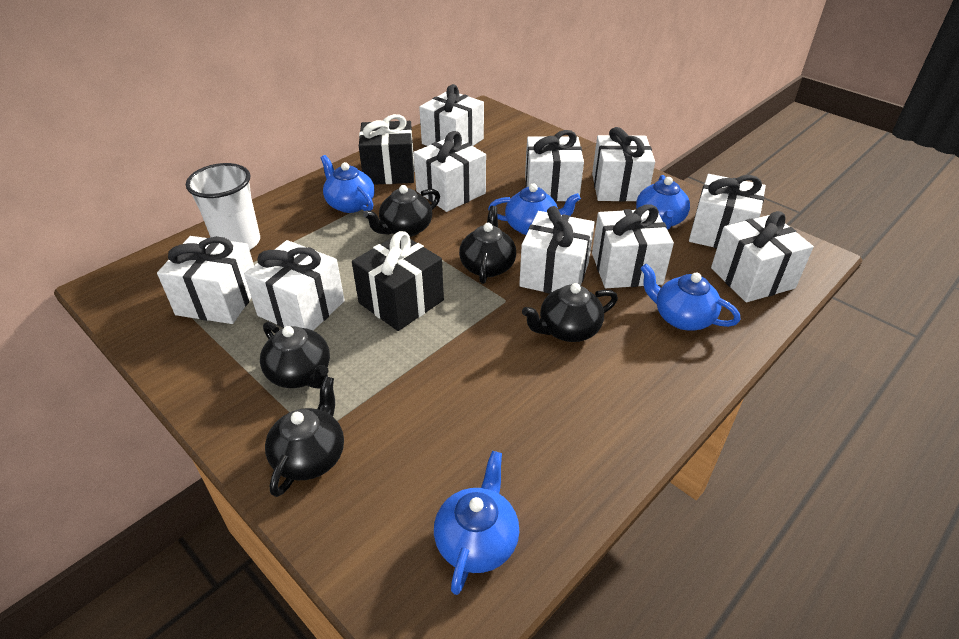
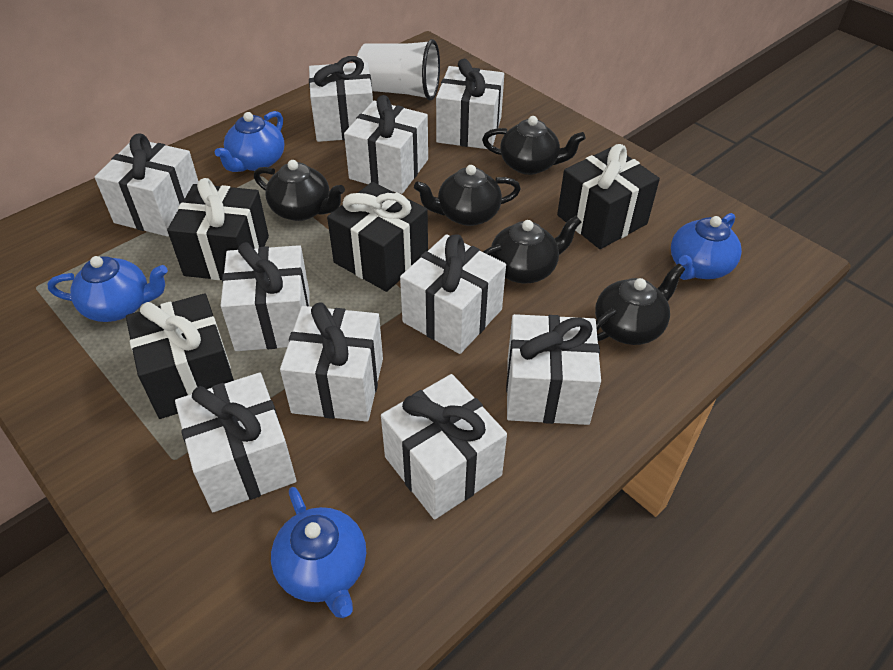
black gift: [352,231,444,331] [359,114,415,185] = 2 -> [126,293,234,419] [167,178,269,280] [327,182,428,292] [557,144,660,249] = 4
blue teapot: [321,155,375,213] [434,451,519,595] [488,183,581,235] [636,175,690,230] [640,264,741,331] = 5 -> [47,256,168,322] [215,111,284,172] [271,487,366,618] [671,213,742,280] = 4

